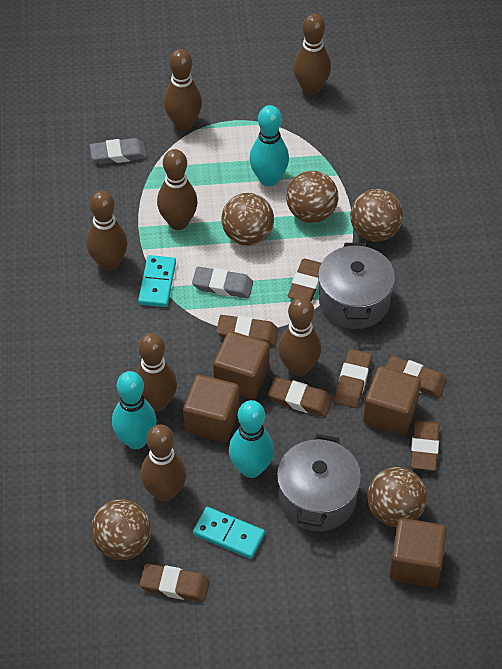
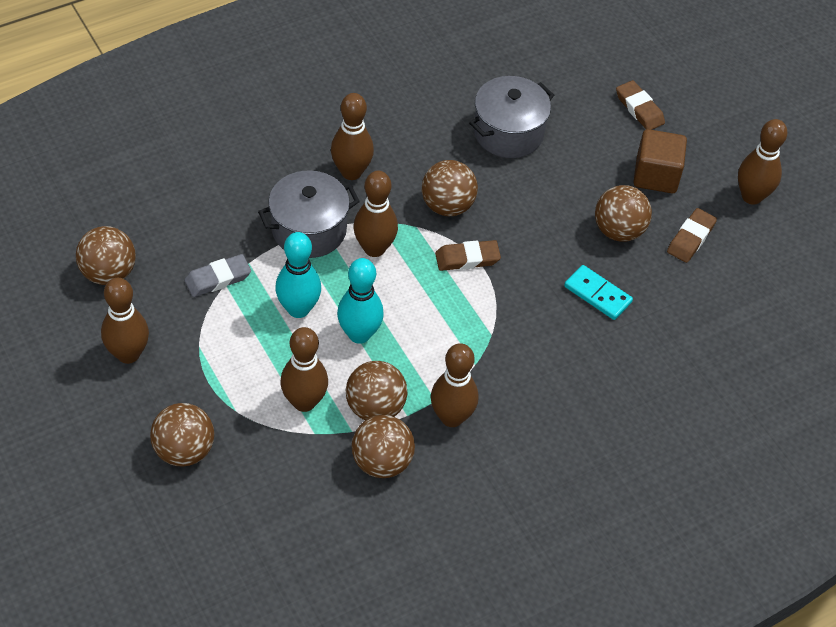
brown ball: [91,499,152,560] [221,193,274,246] [286,171,338,223] [350,189,403,242] [367,467,427,527] = 5 -> [76,226,136,285] [150,403,214,467] [346,361,407,420] [352,415,415,478] [422,160,478,216] [595,185,652,242] = 6
brown bowling pin: [86,190,127,271] [135,333,177,412] [141,424,186,502] [157,149,198,230] [164,49,202,130] [278,297,321,376] [293,14,331,95] = 7 -> [101,278,149,364] [280,327,328,412] [331,93,374,180] [354,171,398,257] [431,343,478,427] [738,119,788,205] = 6
brown cube: [183,375,239,442] [213,331,270,399] [363,366,421,435] [389,518,447,587] = 4 -> [634,129,687,193] = 1
brown eraser: [139,563,210,602] [216,315,279,346] [268,377,333,417] [288,259,321,302] [334,349,372,408] [386,356,447,398] [410,420,439,471] = 7 -> [435,240,501,271] [616,80,665,130] [667,208,717,263] = 3
grey eraser: [90,138,147,164] [192,267,253,298] = 2 -> [184,254,251,297] = 1
turquoise bowling pin: [112,371,157,449] [229,400,274,478] [249,105,289,186] = 3 -> [275,232,321,318] [337,258,384,344] = 2
turquoise domino: [138,255,176,307] [193,507,265,559] = 2 -> [564,265,633,320] = 1

